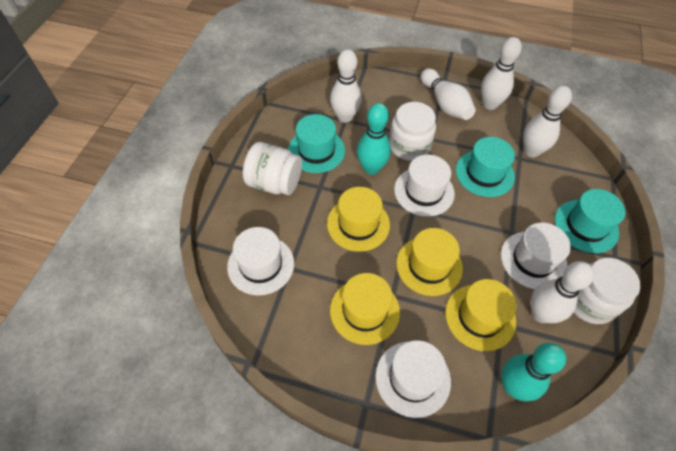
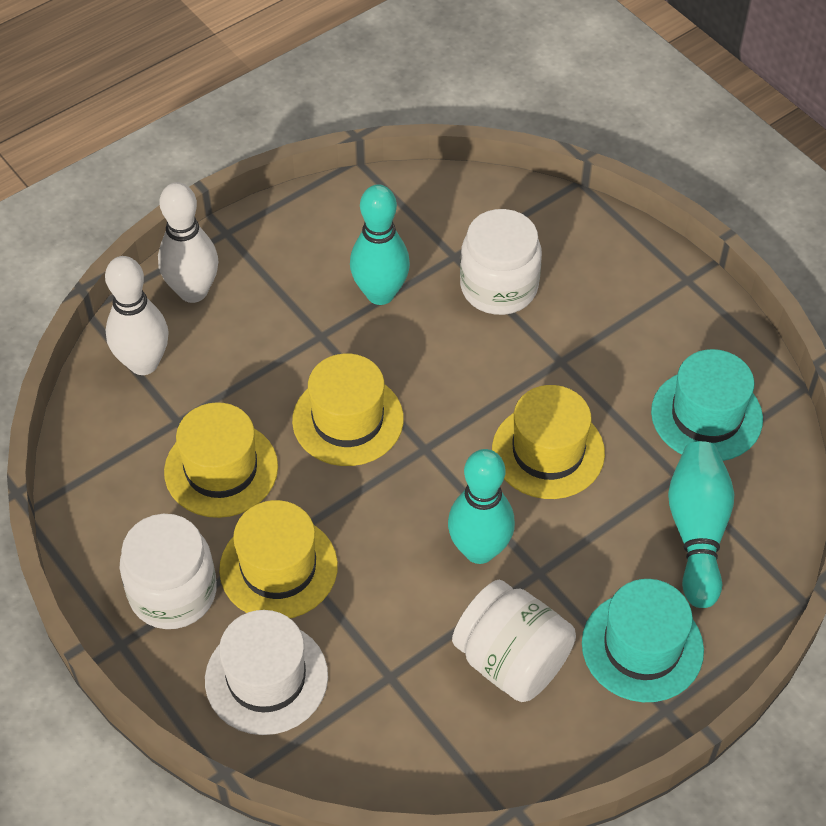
turquoise bowling pin: [357,103,391,175] [501,343,566,401] = 2 -> [350,184,410,305] [448,449,515,564] [668,441,734,608] = 3
turquoise hat: [288,114,345,173] [456,137,515,197] [555,189,626,253] = 3 -> [582,579,704,702] [651,349,763,461] = 2
white bowling pin: [330,49,362,123] [421,68,476,120] [481,37,522,110] [523,86,572,157] [531,261,594,323] = 5 -> [105,256,169,375] [158,182,218,303] = 2
white hat: [227,227,294,296] [375,340,451,418] [394,155,455,217] [501,222,571,289] = 4 -> [205,610,328,735] = 1

